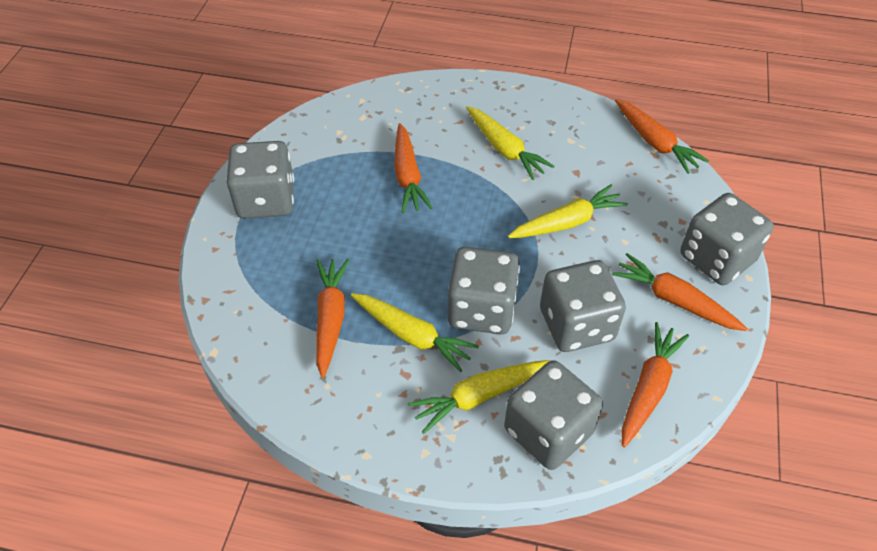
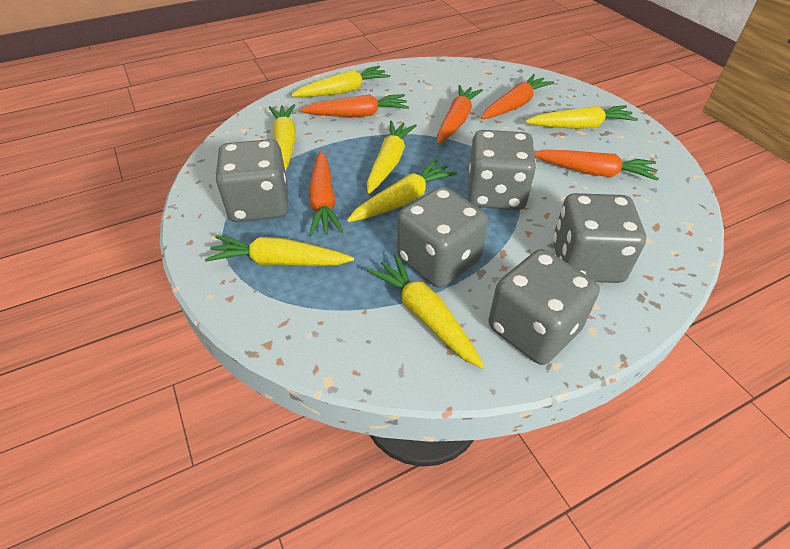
yellow carrot: [351,293,479,372] [408,360,550,434] [466,106,555,180] [508,184,628,238] = 4 -> [205,236,354,266] [269,104,296,172] [291,66,390,97] [347,159,457,222] [367,121,417,194] [367,254,484,368] [525,105,638,129] = 7

